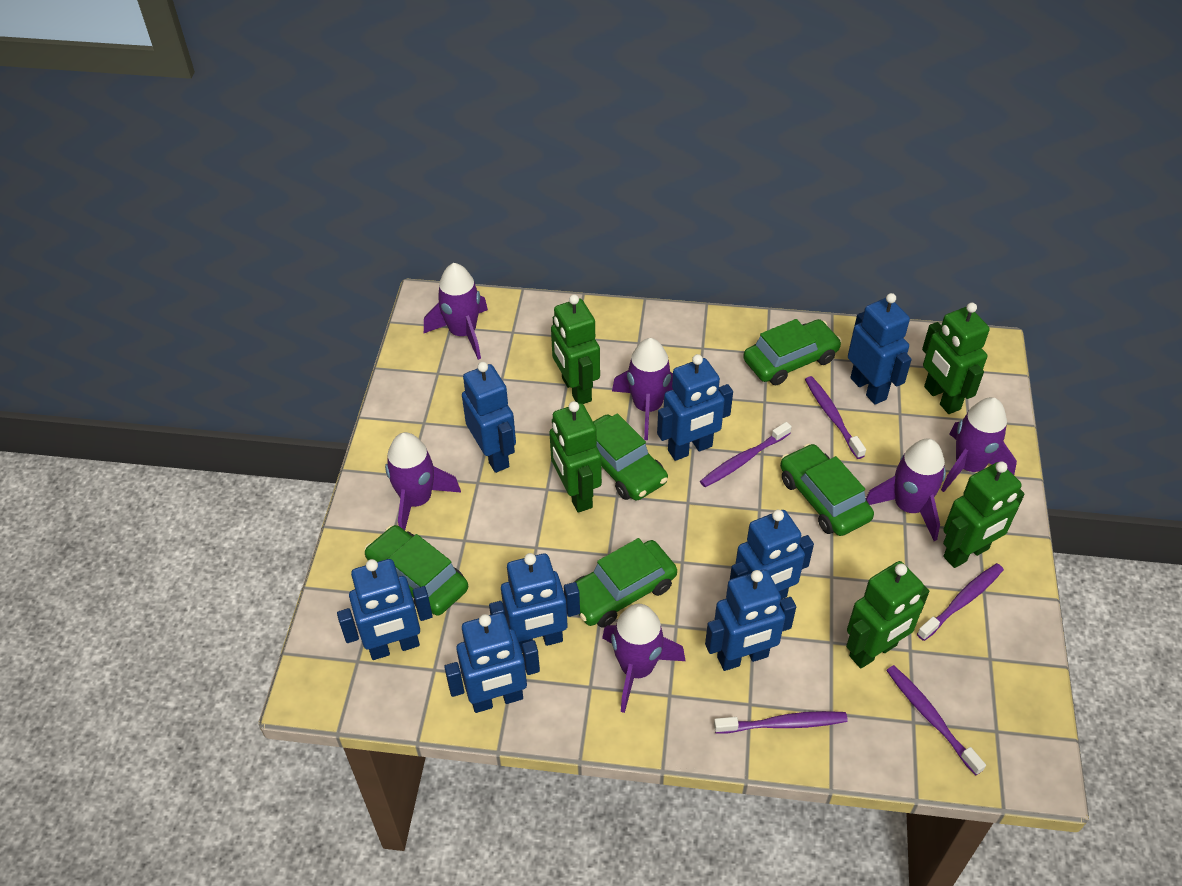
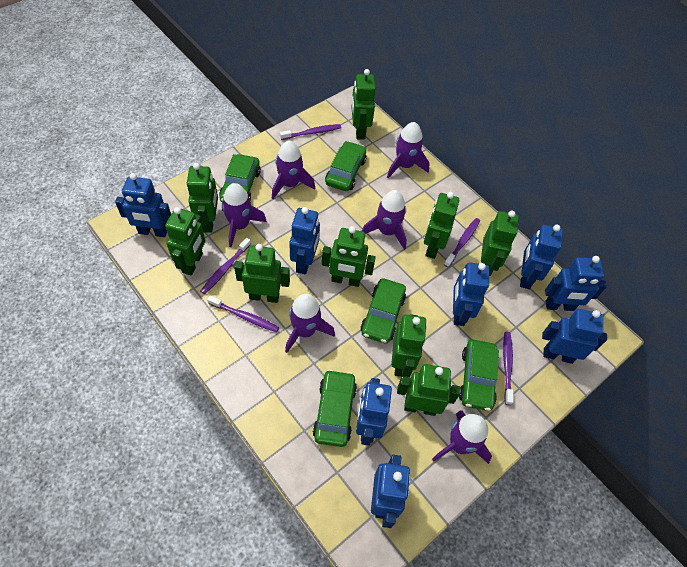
green robot: [549,401,602,513] [551,294,600,404] [846,561,929,668] [922,303,990,414] [943,461,1025,568] = 5 -> [165,207,205,276] [187,163,218,233] [234,244,290,303] [322,226,376,287] [351,69,376,139] [391,314,427,377] [397,364,461,416] [424,192,459,259] [481,210,519,276] = 9

